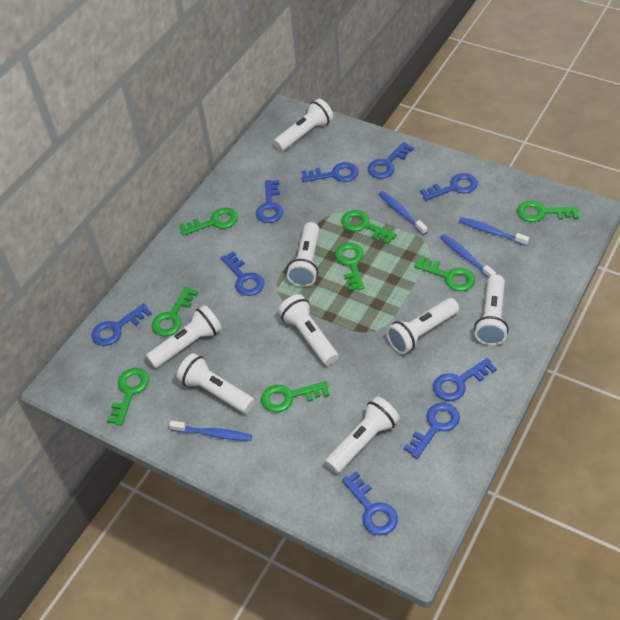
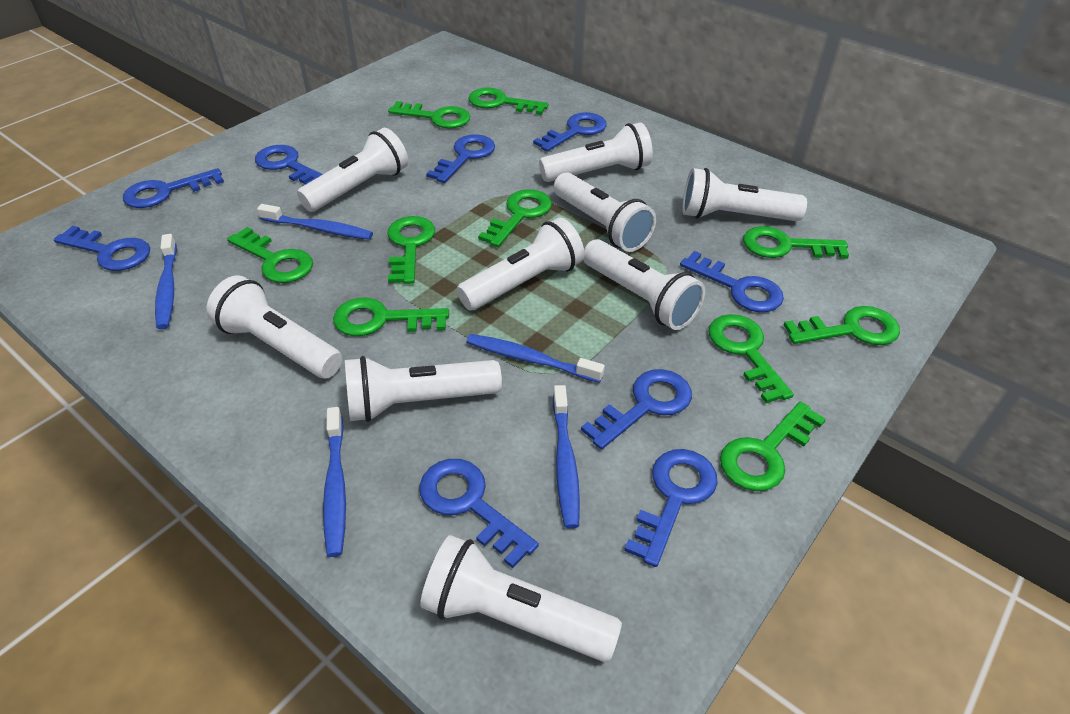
blue toothbrush: [169,421,252,441] [379,191,427,235] [440,234,496,278] [459,217,530,246] = 4 -> [155,234,177,329] [257,204,373,240] [323,407,346,557] [466,334,605,383] [553,385,580,529] = 5
green key: [107,368,149,426] [152,287,198,336] [179,208,238,236] [261,381,330,412] [335,243,364,291] [341,210,397,244] [414,256,475,291] [517,201,579,222] = 8 -> [227,227,313,283] [333,298,449,336] [387,216,435,284] [388,101,470,128] [468,88,549,115] [478,189,552,247] [708,314,794,403] [720,401,826,491] [743,226,849,259] [784,306,900,345] = 10
white flashlight: [146,305,222,368] [177,353,255,414] [274,99,334,151] [278,294,338,366] [287,222,319,287] [325,396,400,473] [386,298,459,354] [474,275,509,345] = 8 -> [206,275,342,379] [297,128,408,212] [345,356,502,422] [420,535,622,662] [457,218,584,310] [539,122,653,182] [554,173,656,252] [583,239,705,330] [682,168,807,221] = 9

